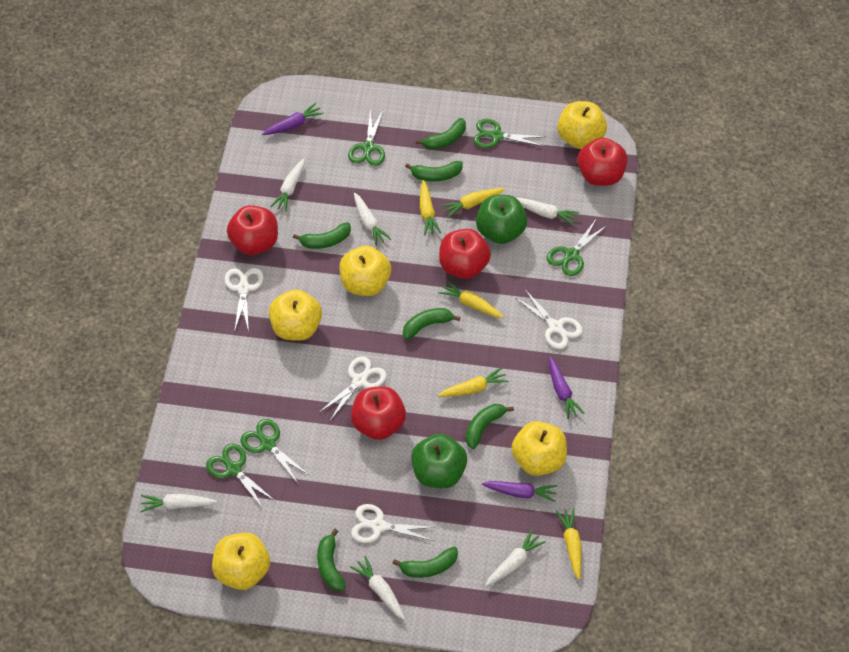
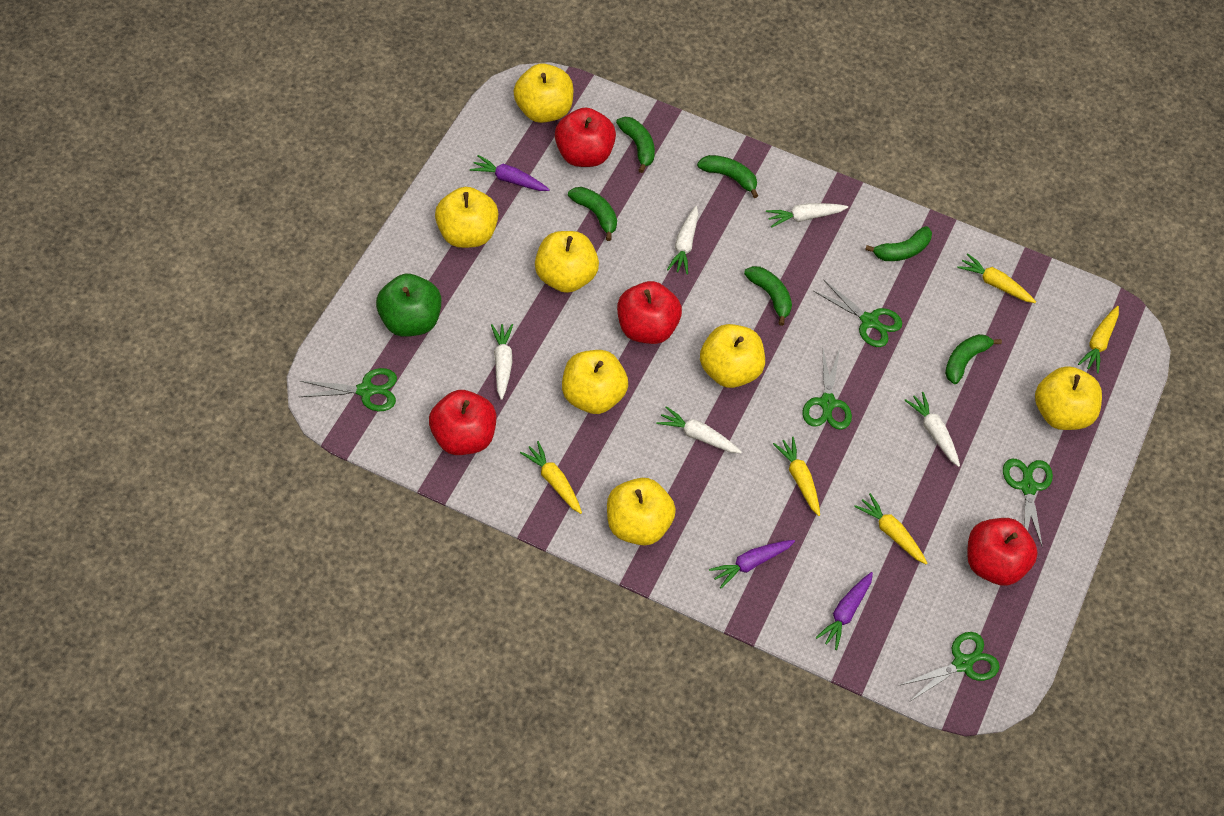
green apple: [411,434,467,488] [476,195,527,244] = 2 -> [376,274,442,337] = 1
green banana: [293,222,351,249] [317,529,346,591] [392,547,458,578] [403,308,461,340] [405,161,463,182] [416,118,466,150] [466,404,514,449] = 7 -> [568,187,617,241] [616,117,655,173] [697,155,758,198] [744,266,792,326] [865,226,932,261] [945,334,1002,384] = 6
white carrot: [140,494,217,512] [270,158,305,212] [350,556,405,620] [354,193,391,246] [485,530,546,586] [516,198,579,225] = 6 -> [491,324,513,400] [657,406,742,453] [667,206,698,275] [766,203,848,228] [904,392,960,467] = 5
white scissors: [224,268,263,332] [320,356,387,421] [351,504,436,543] [514,290,583,349] = 4 -> none = 0
yellow apple: [212,533,270,590] [269,289,322,341] [339,246,391,296] [511,421,567,476] [557,101,607,149] = 5 -> [435,187,498,248] [514,63,573,123] [535,231,599,293] [562,350,628,414] [607,478,676,546] [700,324,765,388] [1035,366,1102,430] = 7

